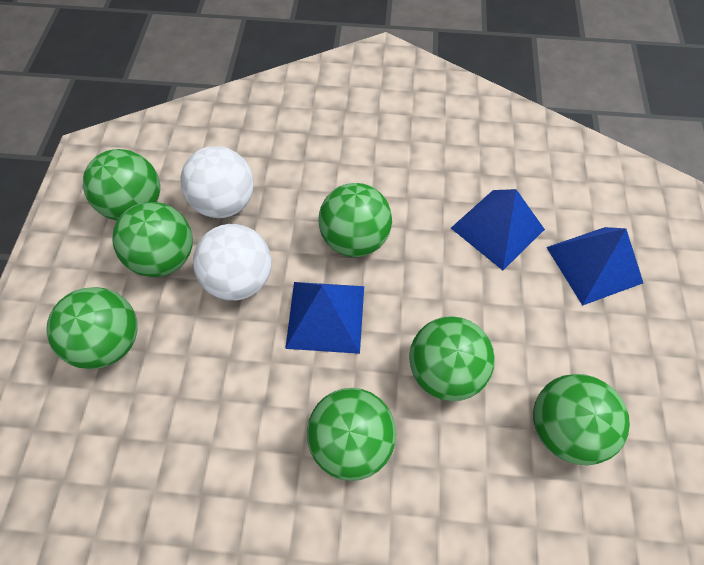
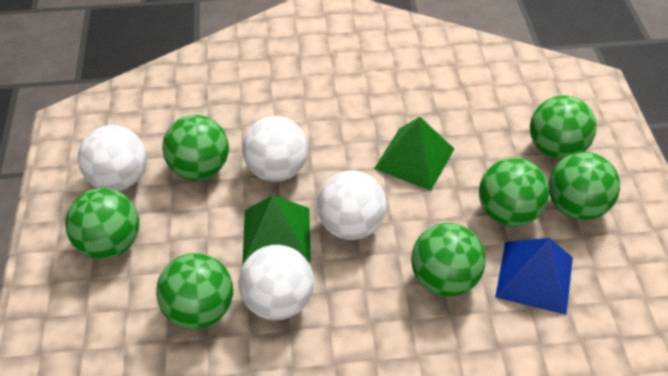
blue pyramid: [285,282,364,354] [451,189,545,270] [546,227,643,306] = 3 -> [495,238,573,315] = 1
green pyramid: none = 0 -> [243,195,311,264] [374,117,454,191] = 2
white ball: [180,146,254,218] [193,224,272,301] = 2 -> [78,125,147,191] [239,245,314,320] [242,116,308,182] [317,170,387,240] = 4

